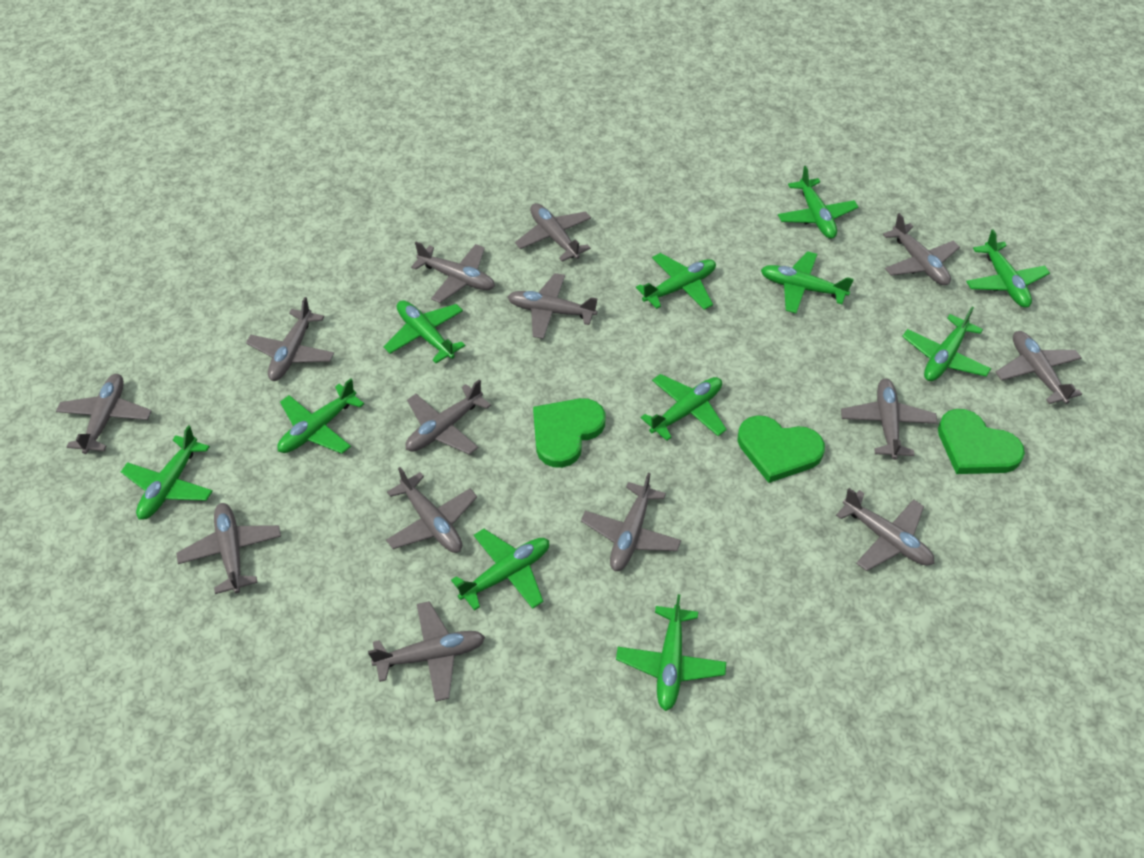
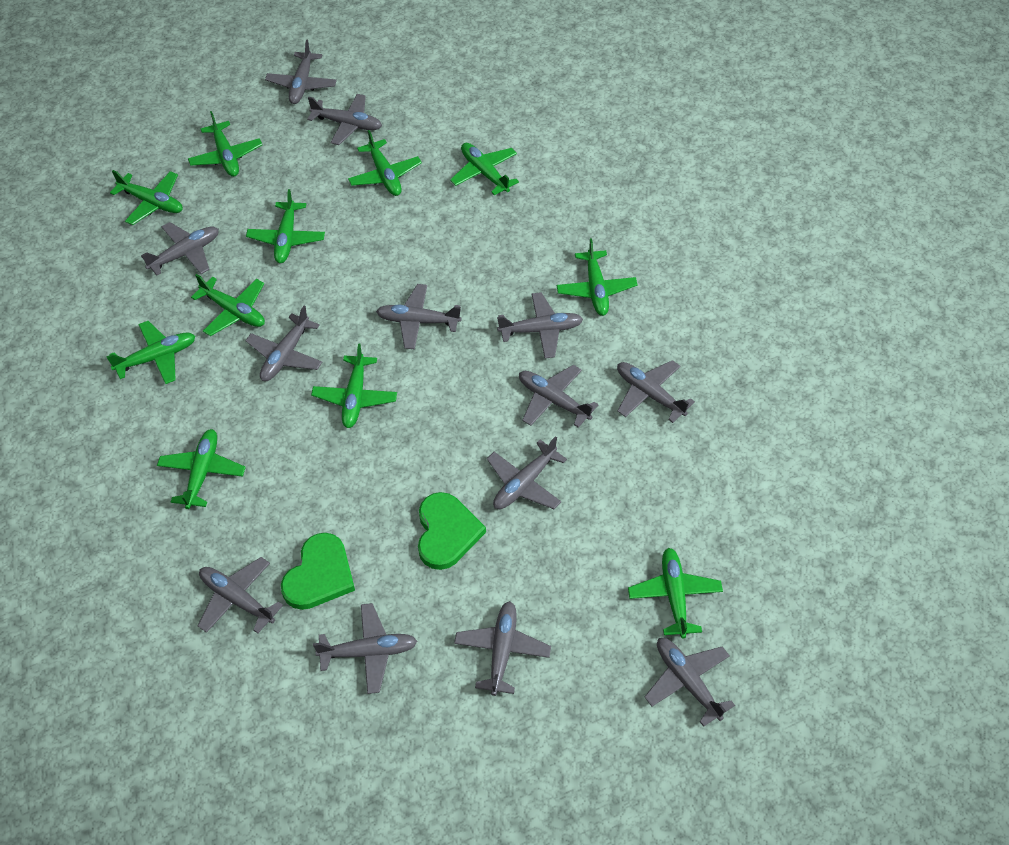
green heart: [533,398,605,468] [738,415,825,483] [938,409,1025,474] = 3 -> [281,533,355,610] [418,492,486,570] = 2
grey plane: [56,374,151,454] [176,503,281,594] [246,297,334,381] [368,601,485,702] [386,467,477,553] [405,379,491,455] [411,242,495,303] [507,273,598,339] [515,203,591,261] [581,472,681,571] [836,488,934,571] [841,378,938,460] [883,213,960,285] [995,331,1082,404] = 14 -> [141,222,219,276] [198,557,283,633] [245,306,322,381] [265,40,337,104] [307,94,382,145] [313,603,417,694] [376,284,462,349] [454,601,551,696] [487,436,567,509] [497,292,583,358] [519,365,599,428] [617,360,695,423] [645,638,735,727] = 13

